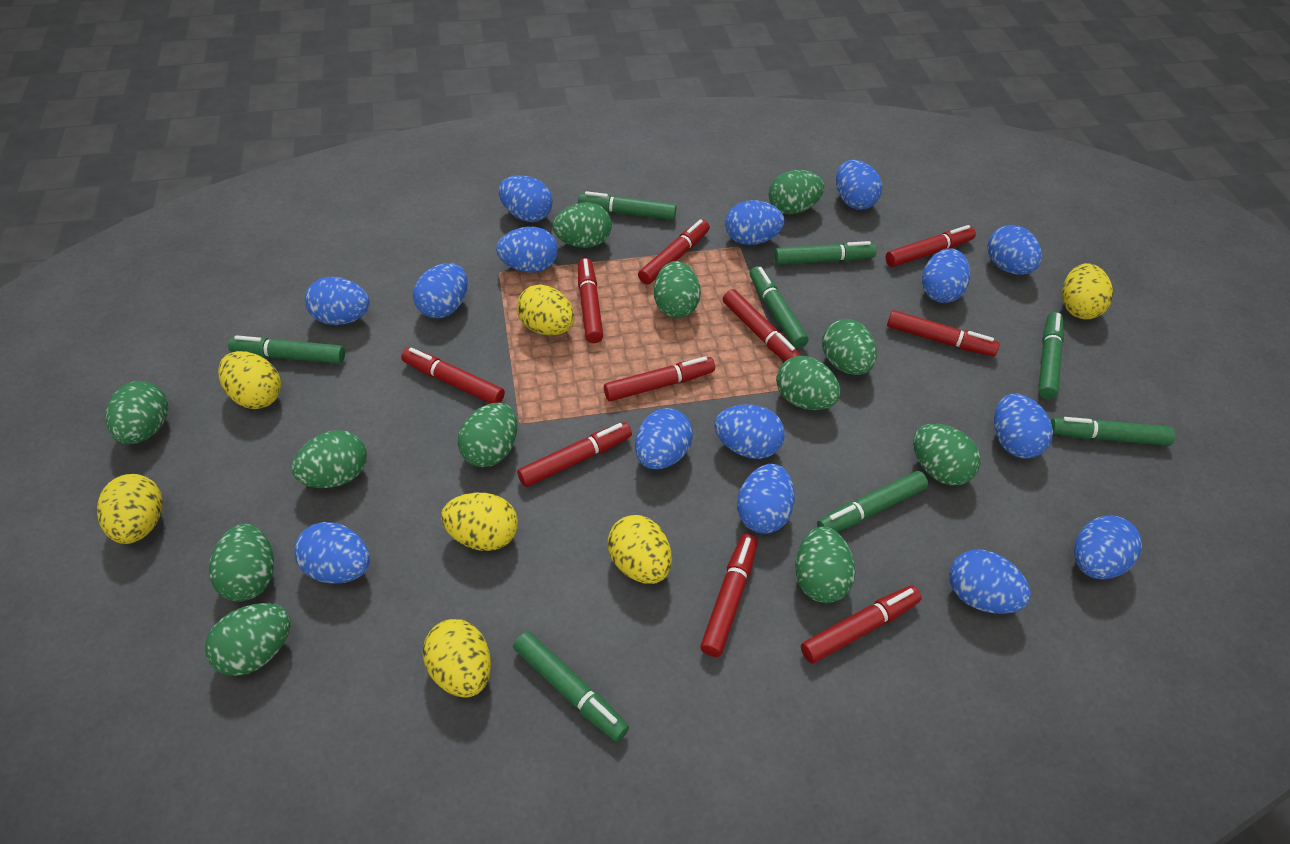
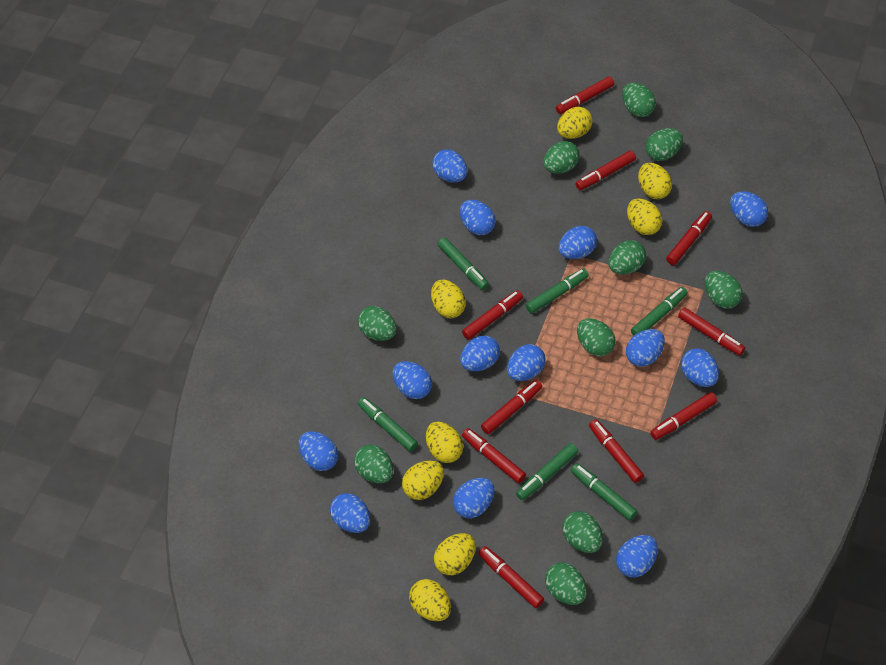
blue egg: [294,522,370,583] [305,277,370,325] [413,263,468,318] [496,227,558,272] [499,175,553,222] [635,408,693,469] [714,404,785,459] [725,200,784,245] [737,464,795,534] [836,160,882,210] [922,248,970,303] [949,549,1031,614] [988,225,1042,275] [994,394,1053,459] [1074,515,1142,579] = 15 -> [299,431,338,471] [330,493,370,533] [393,361,432,399] [432,150,467,182] [453,478,494,518] [460,200,496,235] [460,336,500,371] [507,344,546,381] [559,226,597,259] [616,535,658,577] [626,329,665,367] [681,348,719,387] [730,191,768,227] = 13
green egg: [106,381,168,444] [205,603,290,676] [209,524,274,602] [292,430,367,488] [458,402,517,467] [553,202,612,248] [654,261,701,318] [769,170,824,214] [776,356,840,410] [795,527,855,603] [822,319,877,375] [913,424,981,486] = 12 -> [354,445,393,484] [358,306,396,341] [543,141,579,174] [545,562,587,605] [562,511,603,553] [577,318,615,356] [608,240,646,274] [622,83,656,117] [645,128,683,161] [705,271,743,308] = 10
green marker: [228,335,345,364] [513,631,629,742] [578,191,677,220] [750,266,809,349] [774,241,877,265] [817,471,928,532] [1038,312,1064,399] [1051,417,1175,446] = 8 -> [358,397,418,451] [438,237,489,290] [516,443,578,500] [526,268,589,314] [571,463,638,520] [631,287,688,336] = 6
yellow egg: [97,474,163,544] [218,351,281,409] [423,619,491,698] [441,493,518,551] [517,284,575,336] [608,515,672,584] [1062,263,1113,319] = 7 -> [402,460,444,500] [409,579,451,621] [426,422,463,463] [431,279,466,318] [434,533,476,575] [557,107,592,139] [627,199,663,235] [638,163,672,199] = 8

